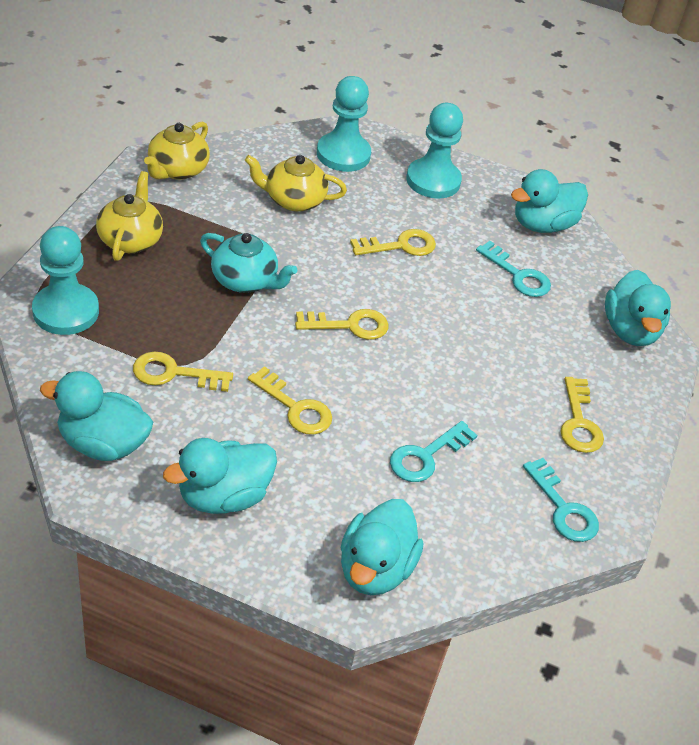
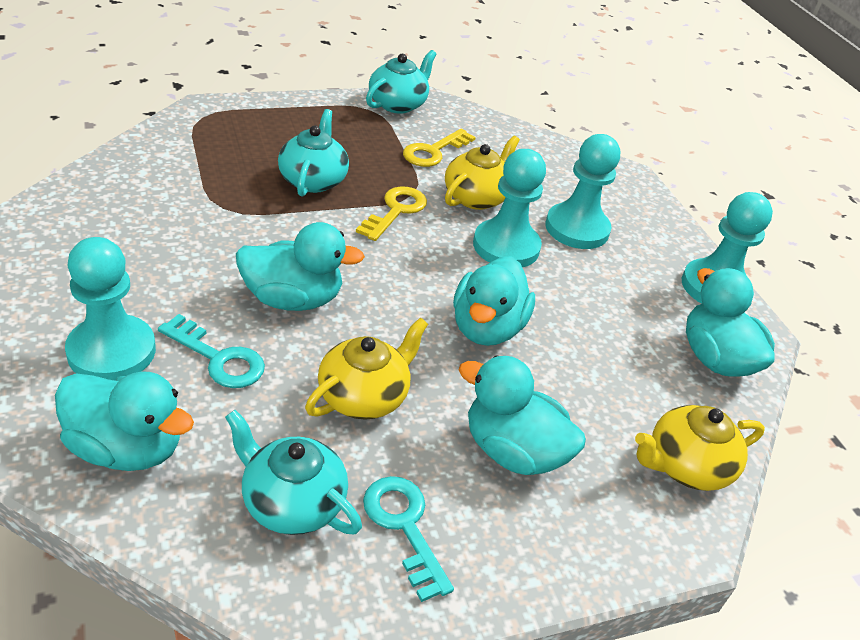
turquoise key: [390,421,478,482] [476,241,551,297] [523,458,599,542] = 3 -> [158,314,265,388] [363,476,454,602] = 2
turquoise pawn: [32,226,99,335] [317,76,371,172] [406,103,463,198] = 3 -> [65,237,156,381] [473,149,546,267] [545,134,620,249] [682,192,773,304] = 4
turquoise teapot: [200,233,297,293] = 1 -> [225,410,362,535] [278,109,349,197] [366,50,436,114] = 3
yellow key: [133,352,233,392] [248,366,332,435] [295,309,388,340] [350,229,436,256] [560,377,604,453] = 5 -> [356,186,427,241] [403,129,476,167] = 2

